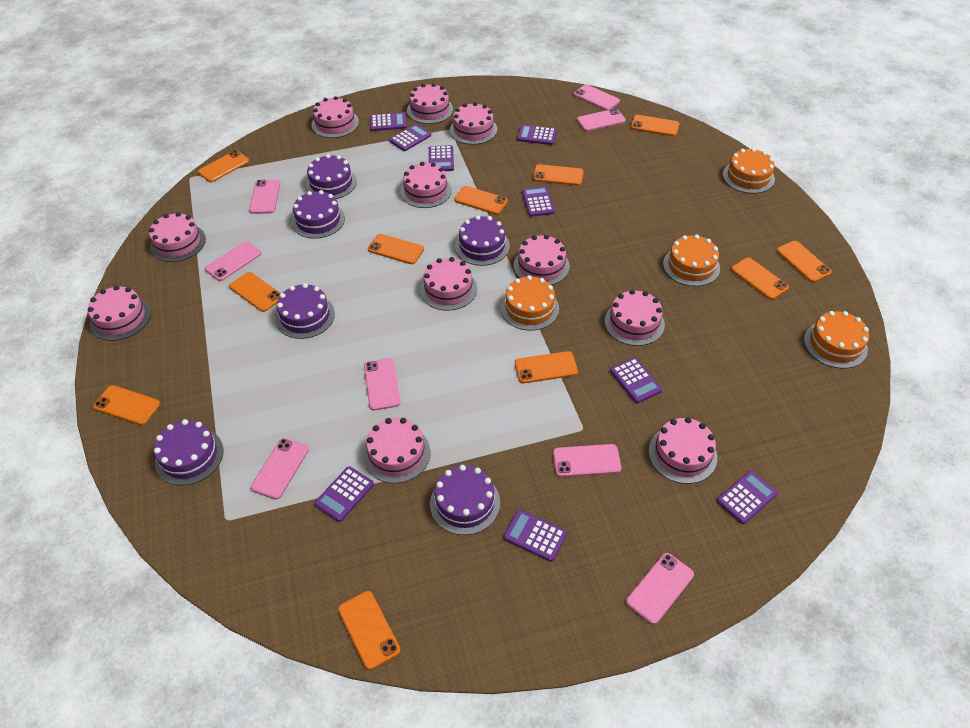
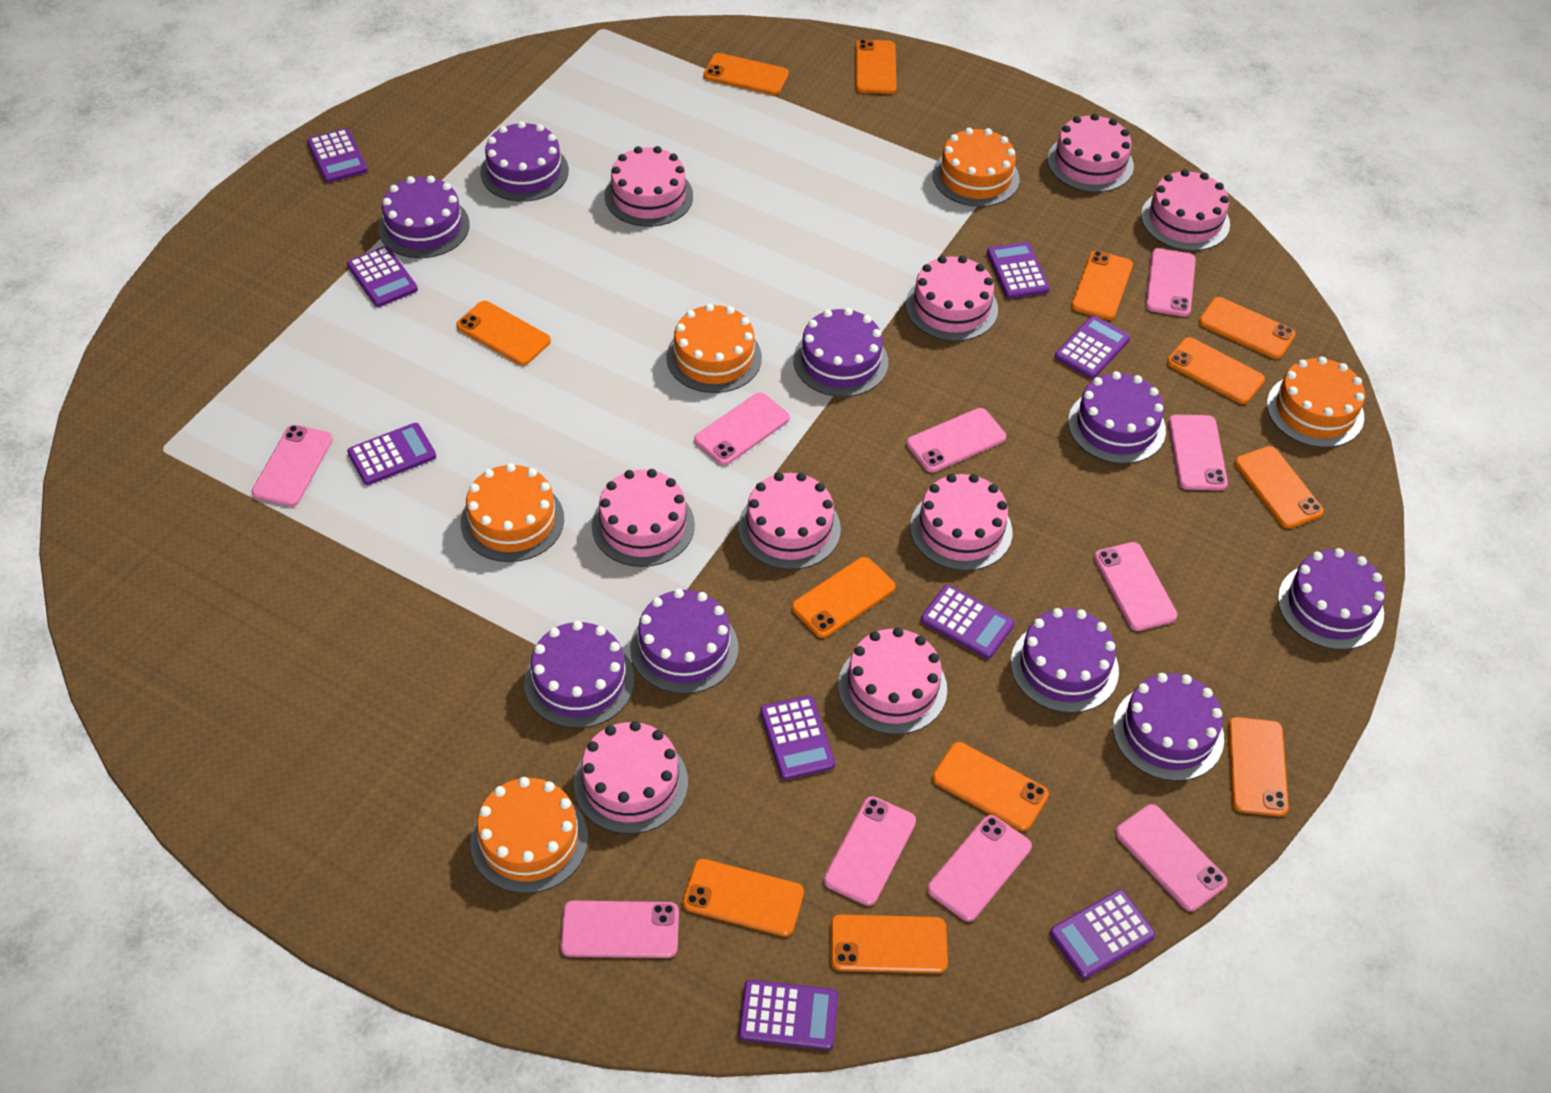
orange cake: [501,275,559,331] [663,234,720,286] [723,148,775,194] [804,311,869,369] = 4 -> [461,463,564,562] [470,777,588,894] [666,304,762,393] [933,128,1019,207] [1267,357,1365,448] = 5
orange phone: [93,385,160,425] [198,150,249,182] [229,272,281,312] [338,591,400,670] [368,234,424,264] [454,186,508,215] [515,351,578,383] [533,164,584,186] [631,115,679,136] [731,257,789,300] [776,241,832,282] = 11 -> [456,301,551,365] [682,859,804,937] [703,53,789,95] [792,557,895,638] [831,914,948,973] [856,39,896,94] [932,742,1049,831] [1071,251,1133,320] [1167,337,1265,404] [1199,297,1296,359] [1228,717,1289,817] [1235,446,1324,528] = 12
pink cake: [88,285,151,341] [149,212,206,262] [312,96,359,138] [363,418,431,483] [400,162,452,208] [407,83,453,124] [420,257,477,311] [450,102,497,145] [513,235,570,285] [605,290,665,346] [649,417,717,484] = 11 -> [574,721,688,834] [592,469,695,567] [605,146,693,227] [738,472,841,570] [838,627,947,735] [906,256,998,341] [910,474,1012,571] [1047,113,1134,192] [1141,169,1230,251] = 9
pink phone: [205,241,261,281] [249,179,280,214] [251,438,309,499] [364,358,401,410] [553,444,621,477] [574,84,620,110] [577,108,626,131] [626,553,694,624] = 8 -> [252,425,333,507] [560,901,679,958] [694,392,790,465] [824,796,916,906] [906,408,1006,473] [927,815,1032,922] [1094,542,1178,631] [1115,804,1228,911] [1145,248,1196,317] [1168,415,1228,490] = 10
purple cake: [154,419,224,486] [275,283,335,339] [292,190,345,239] [306,154,357,199] [430,465,500,535] [455,215,510,266] = 6 -> [378,176,470,258] [480,121,569,202] [524,621,634,728] [630,589,739,694] [793,308,888,397] [1011,608,1119,713] [1068,371,1166,464] [1113,673,1224,781] [1278,548,1385,650] = 9

